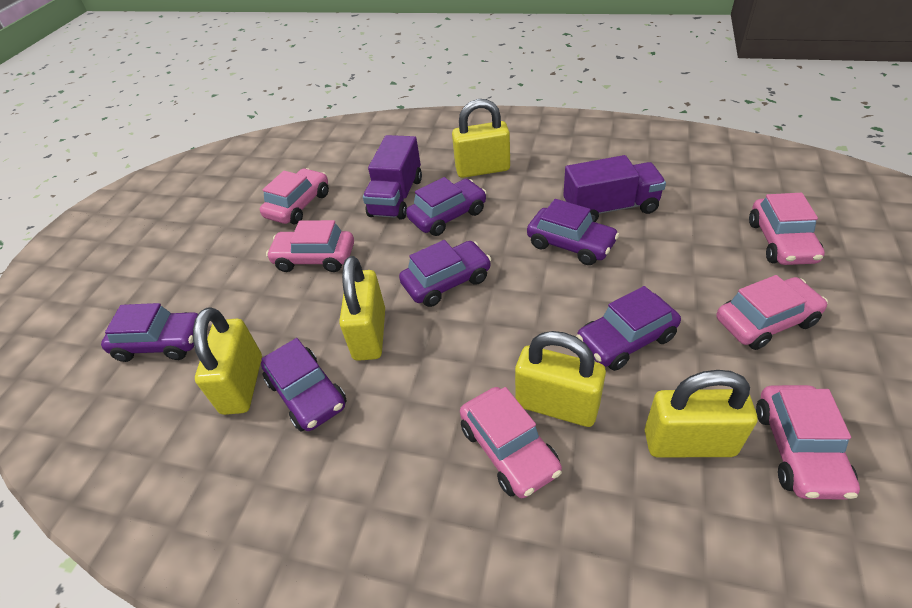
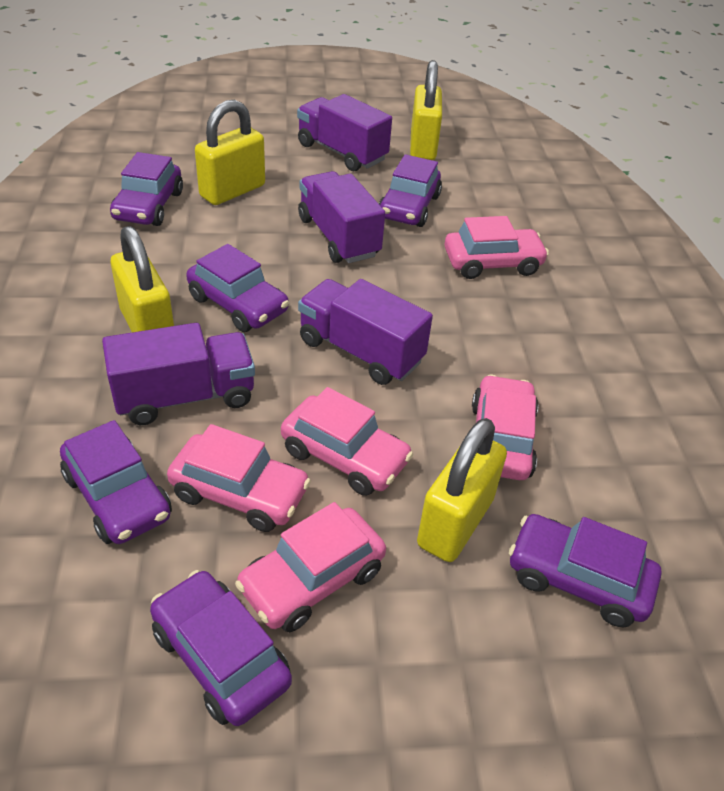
pink car: [260,168,329,225] [266,220,354,272] [460,387,562,498] [717,275,828,350] [749,193,825,265] [756,385,860,500] = 6 -> [167,424,311,532] [235,502,386,632] [281,387,413,496] [445,216,549,279] [472,374,538,480] = 5
purple truck: [363,135,422,220] [563,155,666,222] = 2 -> [102,323,255,425] [297,94,392,171] [298,171,385,263] [298,279,433,385] = 4
yellow padlock: [193,307,262,415] [339,256,385,361] [452,99,510,178] [515,331,606,427] [645,370,758,458] = 5 -> [111,226,174,332] [195,100,265,205] [410,60,442,160] [417,418,507,562] = 4

